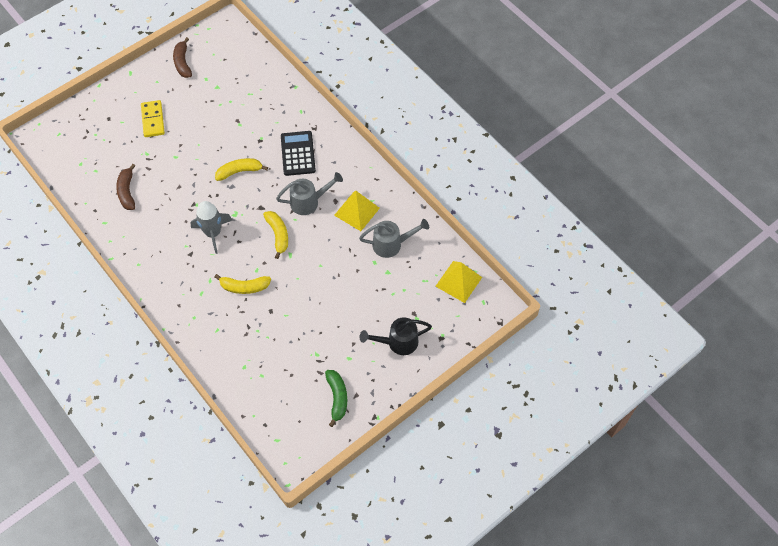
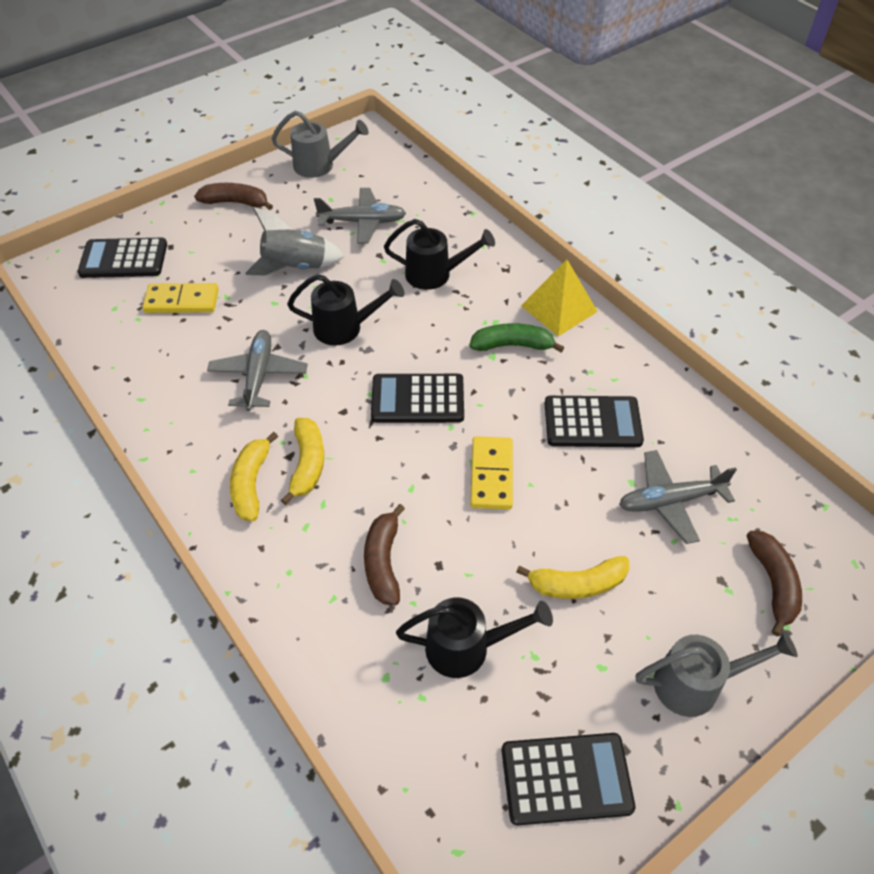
black calculator: [281,131,316,176] = 1 -> [78,238,167,278] [371,374,464,423] [502,733,636,825] [544,396,644,447] = 4
black watering can: [360,317,432,355] = 1 -> [287,274,405,346] [384,219,495,290] [396,597,553,678] = 3
brown banana: [116,164,135,210] [173,37,192,78] = 2 -> [194,183,273,210] [364,504,405,606] [747,531,802,636] = 3
grey plane: none = 0 -> [207,330,307,411] [314,188,406,244] [619,450,737,544] = 3
yellow domino: [141,100,165,137] = 1 -> [142,283,219,313] [470,436,513,510] = 2
yellow pyramid: [334,191,380,231] [435,261,482,303] = 2 -> [521,260,598,337] = 1

